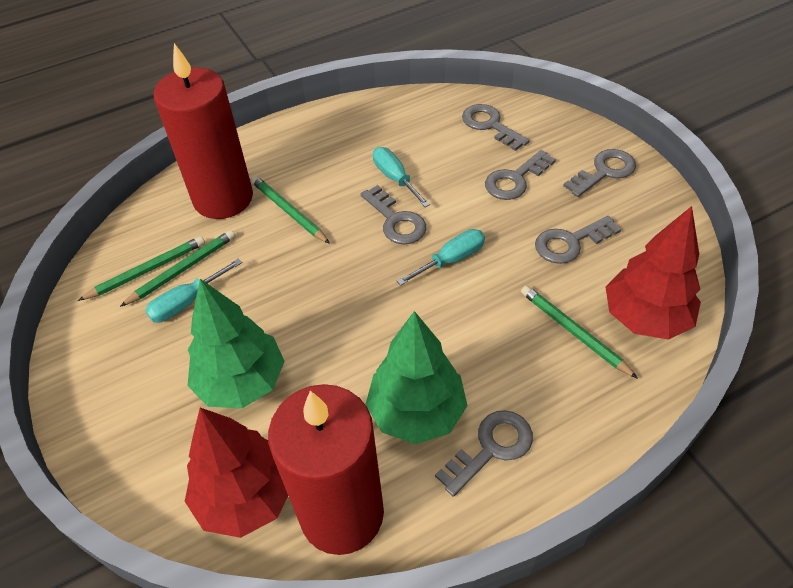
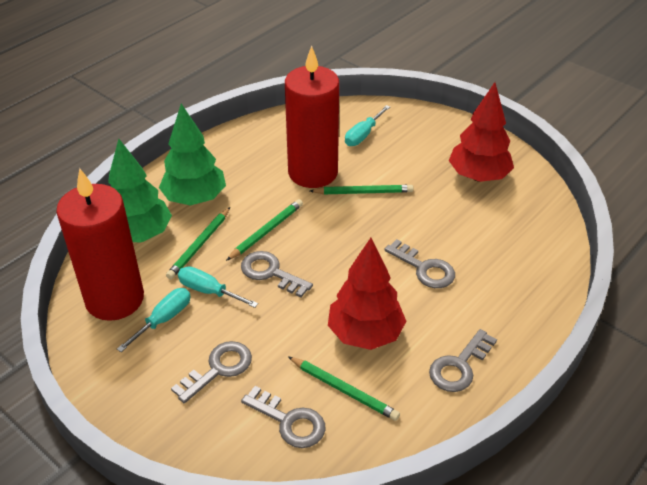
grey key: [361,185,426,244] [435,410,533,497] [462,104,529,151] [485,150,556,200] [535,216,621,264] [563,149,636,197] = 6 -> [171,341,252,403] [241,251,313,297] [241,386,325,448] [385,239,455,288] [429,329,497,392] = 5

